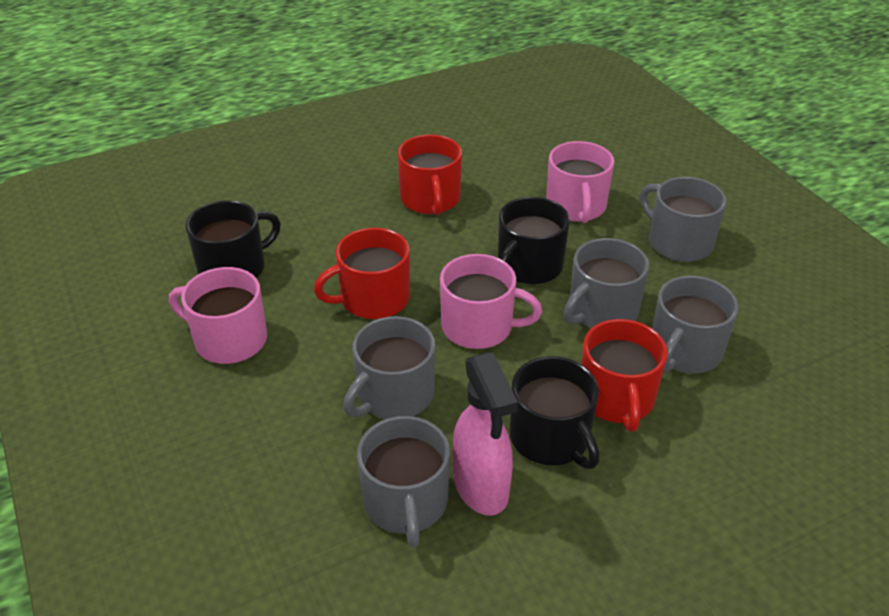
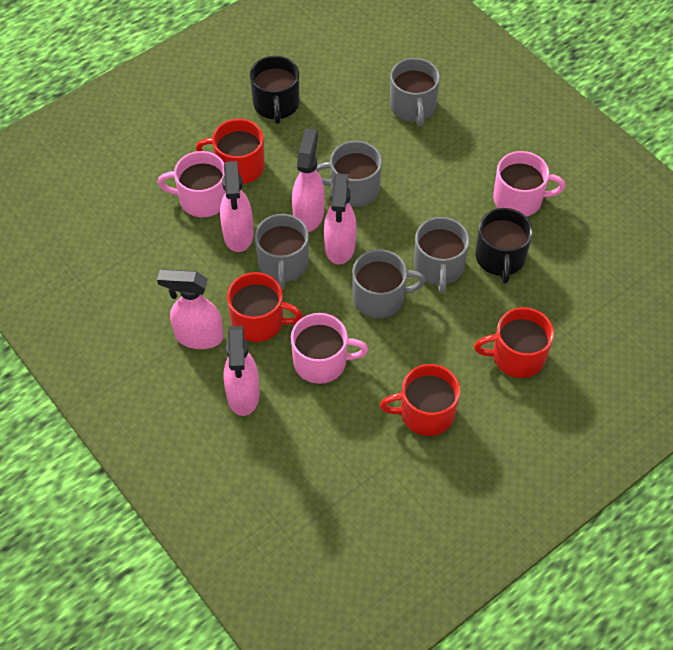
black mug: [186,200,281,278] [498,197,570,284] [510,356,600,469] = 3 -> [250,56,299,124] [475,208,533,284] = 2
pink spray bottle: [453,352,518,516] = 1 -> [157,269,223,349] [220,161,254,252] [224,326,260,416] [292,128,325,232] [324,173,356,264] = 5
red mug: [314,228,410,319] [398,135,462,215] [581,319,668,432] = 3 -> [196,119,265,184] [227,272,303,342] [380,364,460,436] [474,307,554,378] = 4

